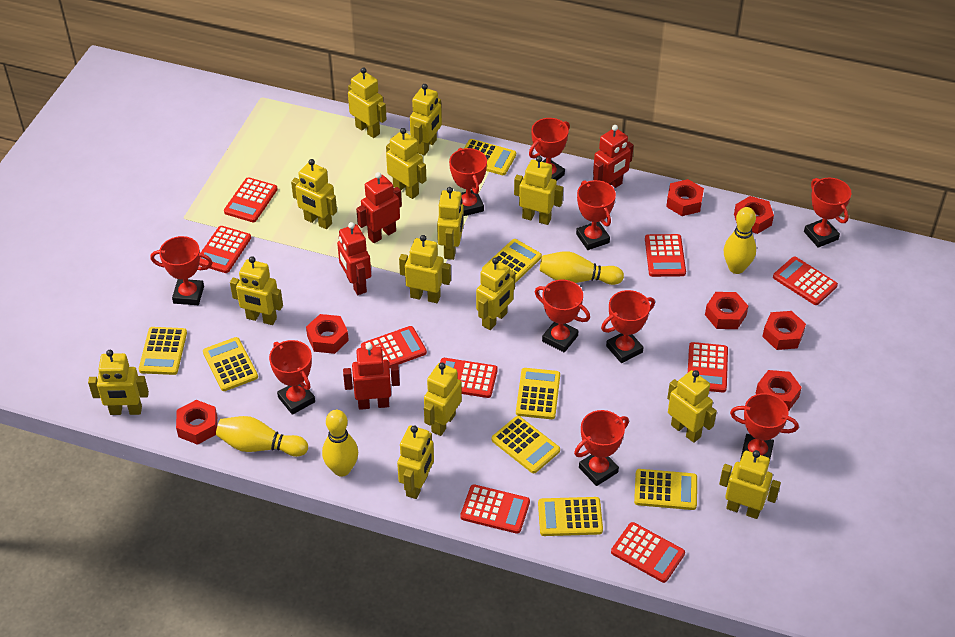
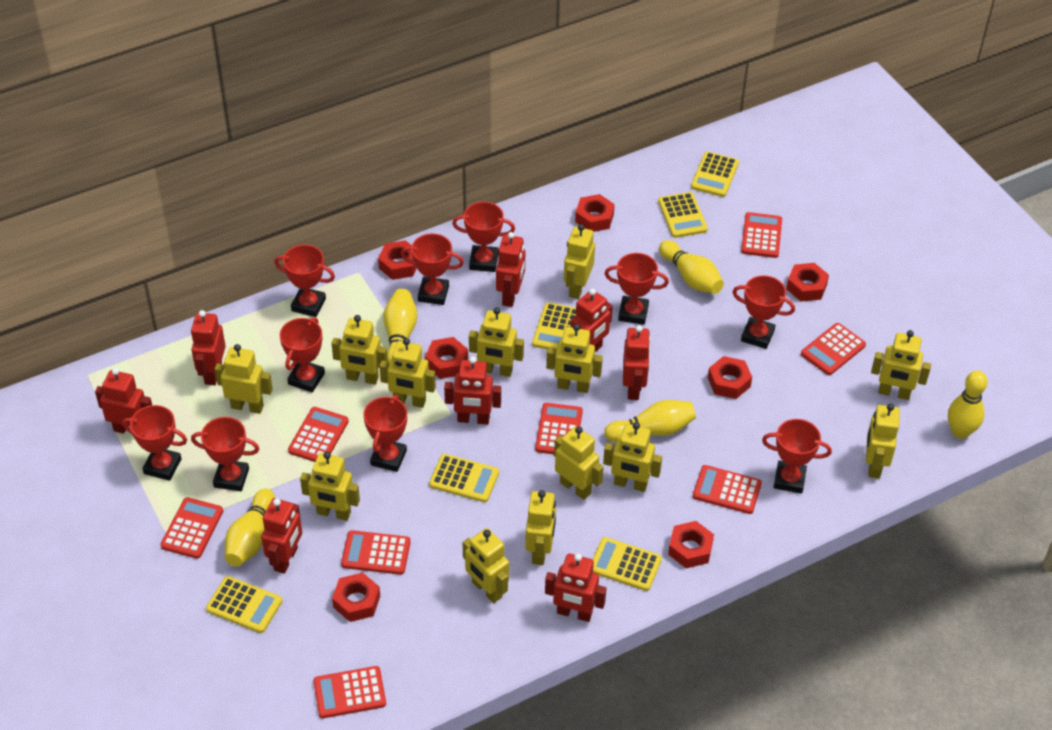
red calculator: [199,226,251,273] [224,177,278,222] [361,326,427,368] [440,358,498,398] [460,484,530,534] [611,522,685,583] [645,234,686,277] [688,342,728,392] [773,257,838,305] = 9 -> [160,497,223,559] [288,407,349,462] [313,666,386,718] [341,530,411,575] [535,403,583,454] [693,465,762,514] [741,212,782,258] [801,323,866,375] = 8
red robot: [337,222,371,295] [343,343,400,410] [356,172,402,243] [593,125,634,188] = 4 -> [95,368,152,435] [191,310,226,385] [261,498,302,574] [444,357,501,424] [496,232,525,307] [545,553,606,622] [571,289,613,352] [623,325,651,400] = 8
yellow bowling pin: [216,416,308,457] [322,410,358,477] [540,251,624,285] [724,207,756,274] = 4 -> [225,489,275,567] [384,289,417,364] [604,400,696,442] [659,240,724,294] [948,371,988,439] = 5
yellow calculator: [139,327,187,375] [203,337,258,391] [464,139,516,175] [482,239,542,283] [492,416,560,473] [516,368,560,419] [538,497,603,536] [634,469,697,510] = 8 -> [206,576,282,633] [429,454,499,502] [532,302,576,351] [592,537,662,591] [658,192,708,238] [691,152,739,197] = 6
yellow robot: [88,350,149,415] [230,256,283,325] [291,159,337,229] [348,68,387,138] [386,128,426,199] [397,425,434,499] [399,235,451,303] [410,84,442,156] [424,362,462,436] [437,187,464,260] [476,257,515,330] [514,156,563,225] [667,370,717,443] [719,450,781,519] = 14 -> [215,344,273,414] [300,452,360,521] [331,315,388,385] [379,338,436,408] [463,528,509,603] [469,307,524,377] [525,490,556,565] [546,324,603,393] [554,426,604,500] [564,224,595,299] [603,422,662,492] [866,404,900,478] [871,330,931,400] = 13

